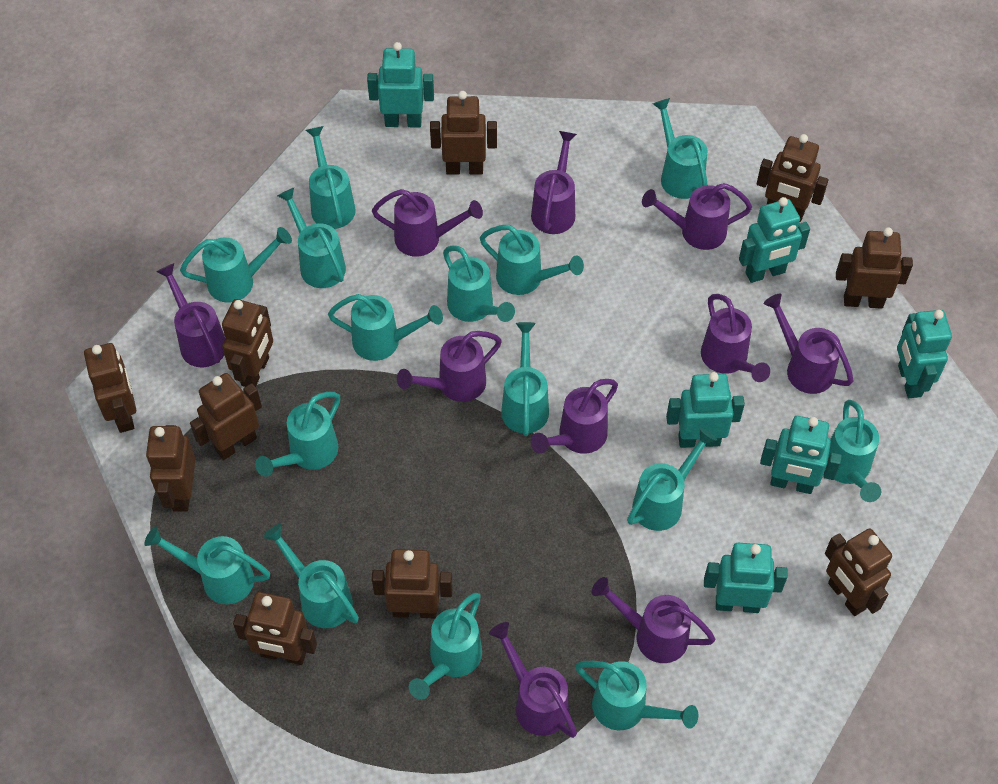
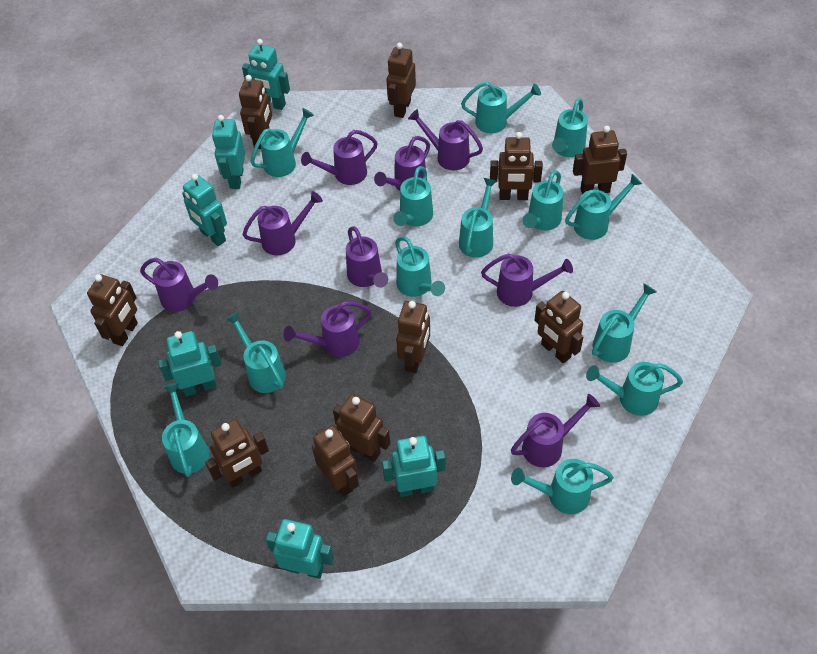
purple watering can: [156,263,225,367] [372,189,483,257] [397,331,502,402] [489,622,577,738] [531,131,577,234] [531,379,618,454] [592,577,715,663] [642,183,752,250] [701,294,770,382] [764,294,853,394] = 10 -> [140,258,218,312] [242,191,323,255] [284,301,372,357] [301,130,378,185] [346,226,388,288] [374,136,430,191] [408,109,483,170] [481,253,573,307] [511,394,600,467] = 9
turquoise watering can: [144,526,270,604] [180,227,292,303] [255,392,340,477] [263,524,359,628] [277,188,346,288] [306,126,356,229] [328,294,443,361] [409,593,482,700] [443,246,515,322] [480,225,584,295] [501,322,549,436] [575,661,698,730] [627,428,717,531] [653,98,708,199] [828,400,881,502] = 15 -> [162,383,209,477] [225,312,286,393] [251,108,314,177] [393,166,433,227] [395,236,445,297] [459,178,497,258] [461,81,541,133] [511,459,614,514] [522,170,563,230] [552,98,588,157] [565,174,642,240] [586,362,683,416] [592,284,657,363] = 13

